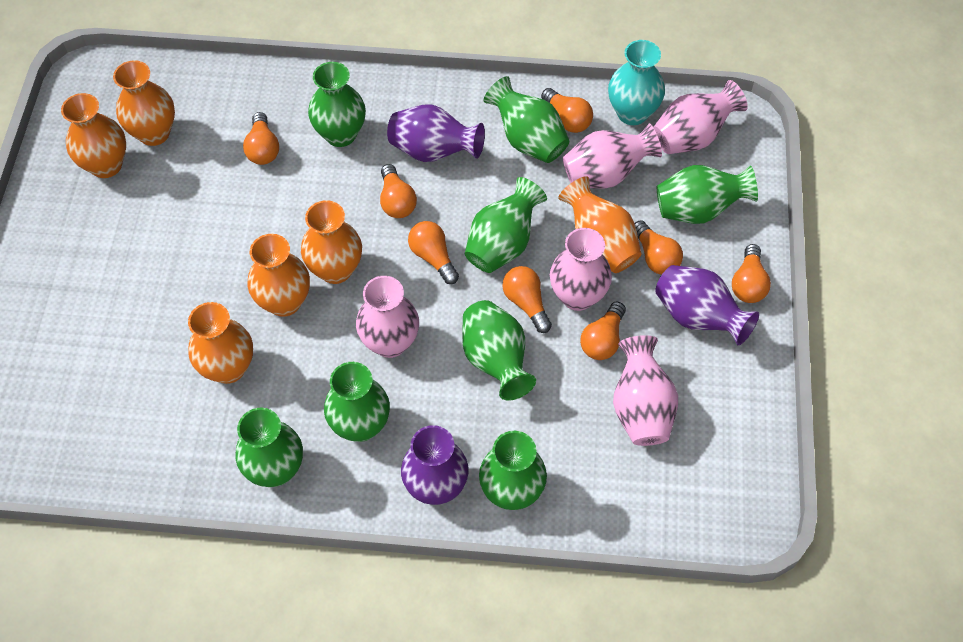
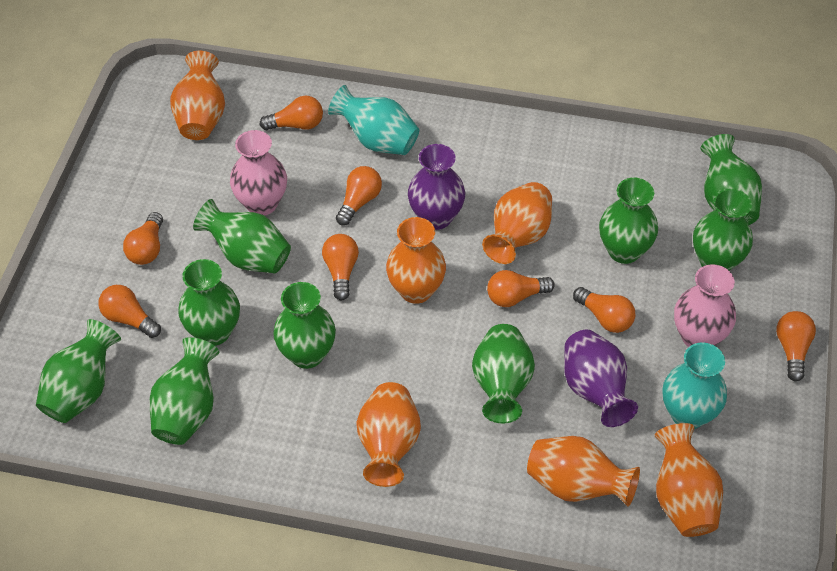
green vase: [236,408,303,487] [308,62,366,147] [324,362,390,442] [462,300,536,401] [465,177,547,273] [479,431,547,510] [484,76,569,163] [657,165,758,224] = 8 -> [36,319,121,423] [150,337,219,445] [178,259,240,346] [193,199,291,273] [273,282,336,369] [472,324,535,424] [599,178,658,264] [693,189,753,271] [701,134,762,225] = 9
pink vase: [356,276,419,358] [550,228,612,311] [563,123,662,188] [613,335,678,446] [653,80,748,154] = 5 -> [230,130,287,216] [674,264,736,347] = 2
purple vase: [387,104,485,162] [401,425,469,505] [655,265,759,346] = 3 -> [408,144,465,230] [564,330,638,427] = 2
turquoise vase: [608,40,665,125] = 1 -> [328,85,419,155] [662,343,727,429] = 2

